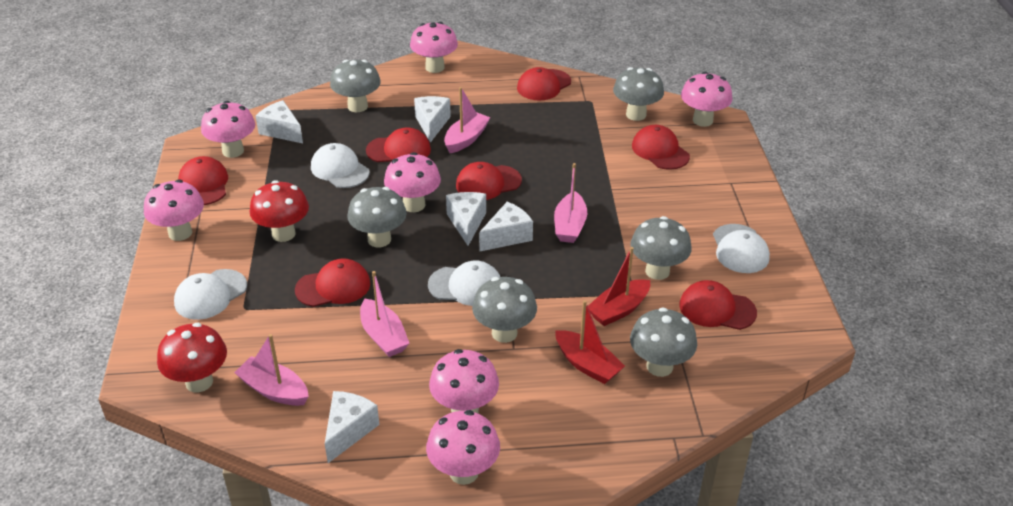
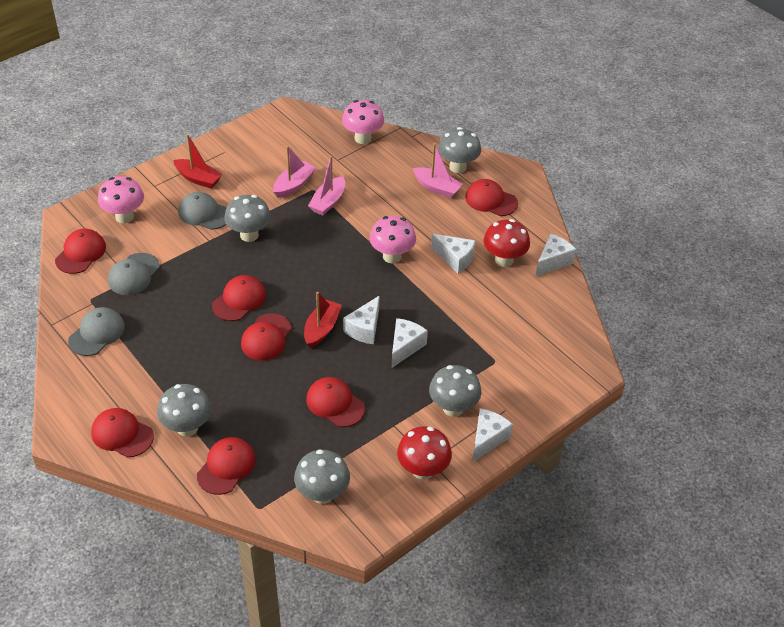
grey cap: none = 0 -> [68,307,125,356] [108,253,160,295] [178,192,227,230] = 3
grey mushroom: [330,60,381,112] [347,187,407,247] [472,277,537,343] [613,67,664,121] [630,216,692,280] [630,307,697,377] = 6 -> [157,384,211,437] [224,195,271,242] [294,449,350,504] [429,365,482,417] [438,127,481,173] = 5
pink boat: [234,334,309,406] [360,271,410,357] [444,87,491,153] [554,163,587,243] = 4 -> [273,146,316,198] [308,156,345,215] [413,143,463,198] = 3
pink mushroom: [144,179,204,241] [201,101,255,158] [384,152,441,212] [410,22,458,73] [426,410,500,485] [429,349,499,413] [681,72,732,127] = 7 -> [98,176,144,223] [342,100,384,144] [369,216,416,263] = 3
white cap: [174,269,247,320] [311,143,370,188] [428,261,500,306] [713,224,770,273] = 4 -> none = 0

